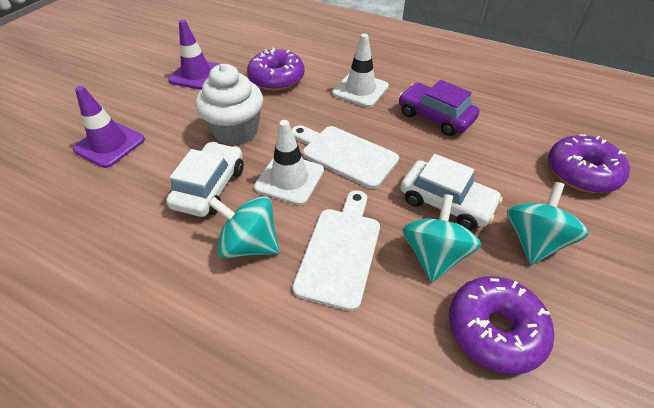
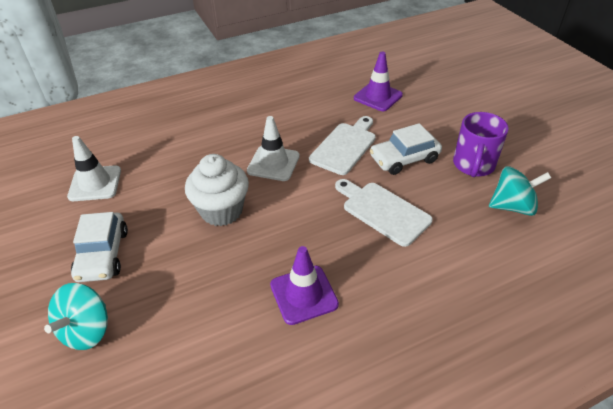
purple car: [399,80,480,136] = 1 -> none = 0
purple donut: [247,48,305,91] [449,276,554,375] [548,134,630,193] = 3 -> none = 0
purple mug: none = 0 -> [453,112,509,177] = 1
turquoise spinning top: [208,196,279,259] [402,194,481,282] [507,182,589,265] = 3 -> [44,283,108,350] [489,166,551,216] = 2

